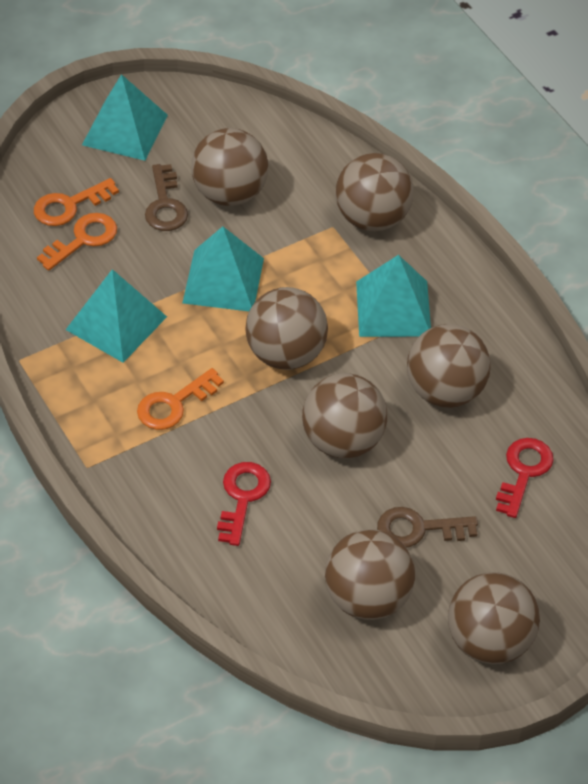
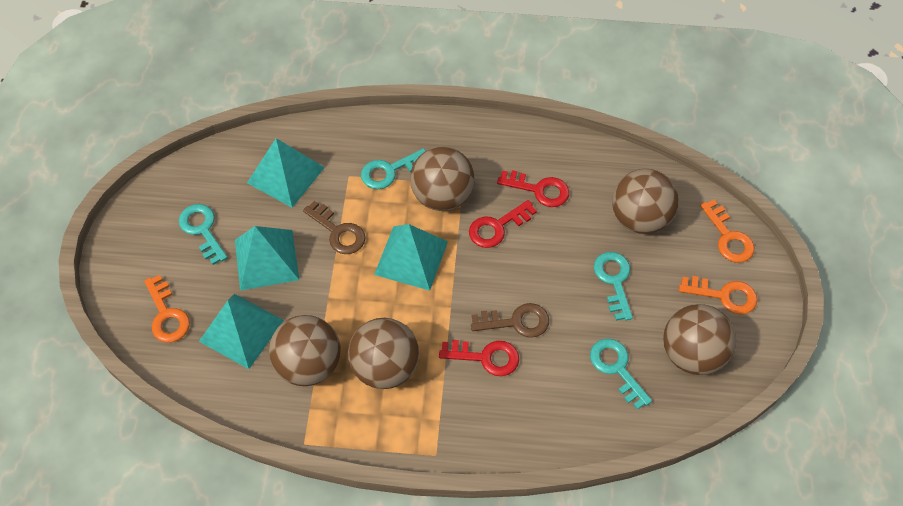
brown ball: [191,128,268,206] [245,287,328,370] [302,373,387,458] [325,529,415,620] [336,153,414,231] [407,324,491,408] [448,572,540,664] = 7 -> [269,315,341,386] [348,318,419,389] [410,147,475,211] [612,169,679,234] [663,304,736,375] = 5
red key: [217,462,271,546] [496,438,554,518] = 2 -> [439,340,519,376] [469,200,537,248] [497,170,569,207] = 3
turquoise key: none = 0 -> [179,204,228,265] [361,148,426,189] [590,339,652,410] [594,252,633,321] = 4

